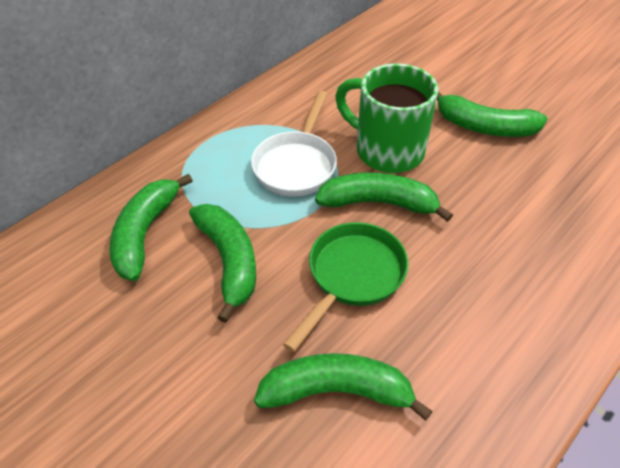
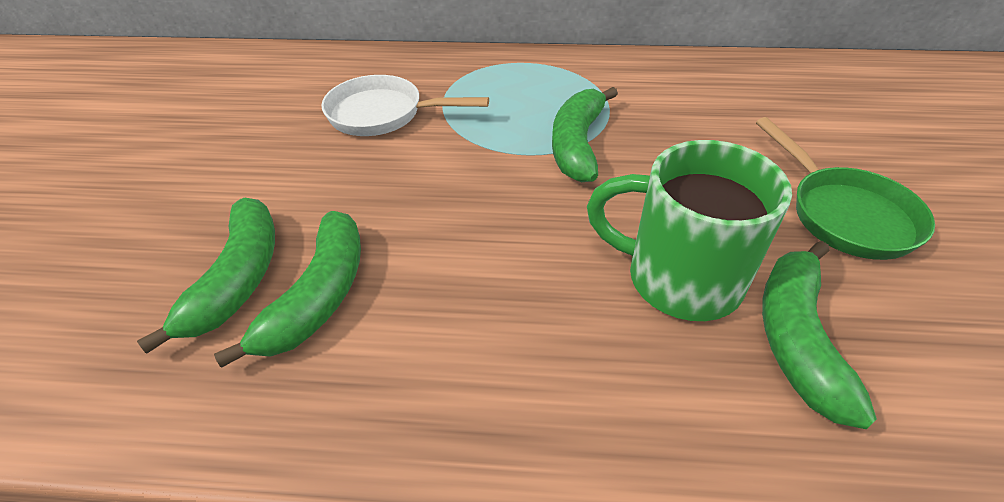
green banana: [109,174,193,281] [189,204,256,323] [254,353,432,421] [315,172,453,222] [437,92,548,137] = 5 -> [137,198,275,354] [214,211,361,368] [552,87,618,182] [762,241,877,429] = 4

